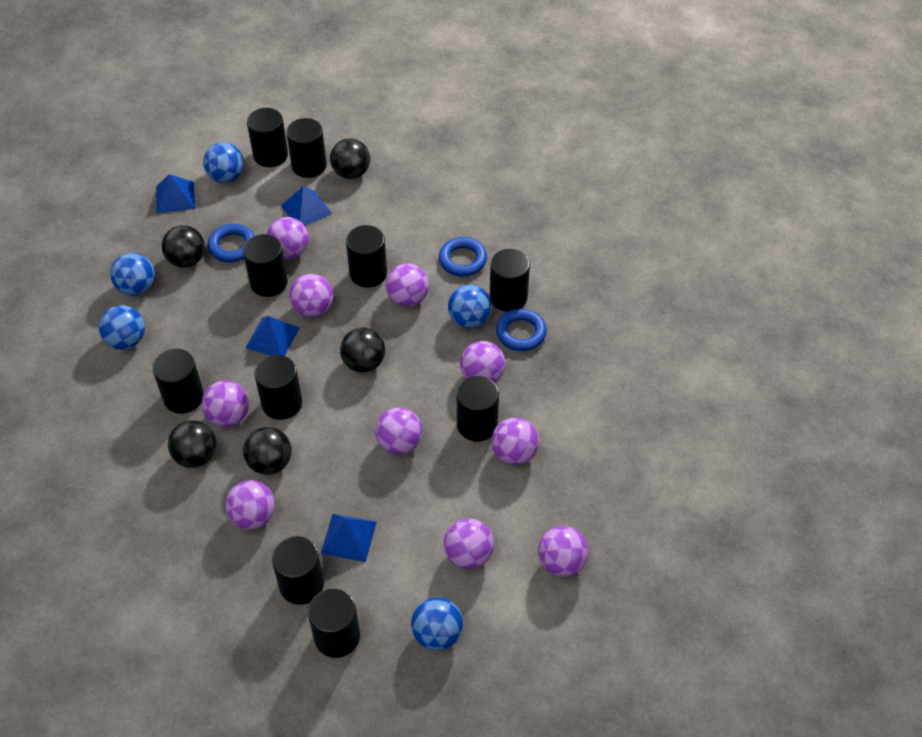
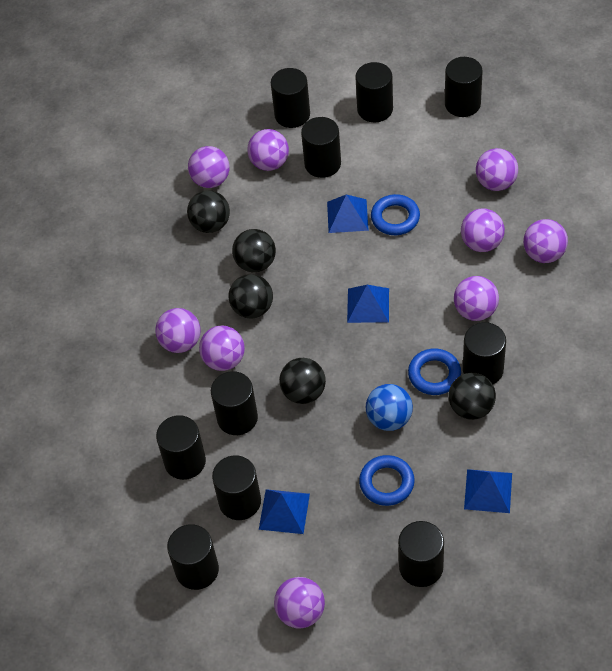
blue ball: [99,305,145,350] [110,253,155,296] [203,142,244,183] [411,597,463,651] [448,285,492,329] = 5 -> [366,384,413,431] = 1
purple ball: [202,381,249,427] [225,480,275,530] [267,217,309,259] [289,274,333,317] [375,407,423,455] [385,263,429,307] [444,519,494,569] [460,341,506,383] [491,418,539,465] [538,526,589,577] = 10 -> [155,308,201,353] [188,146,230,188] [199,326,245,371] [247,129,289,171] [274,577,325,628] [454,276,499,321] [461,209,505,252] [476,148,518,191] [523,219,568,263] = 9

